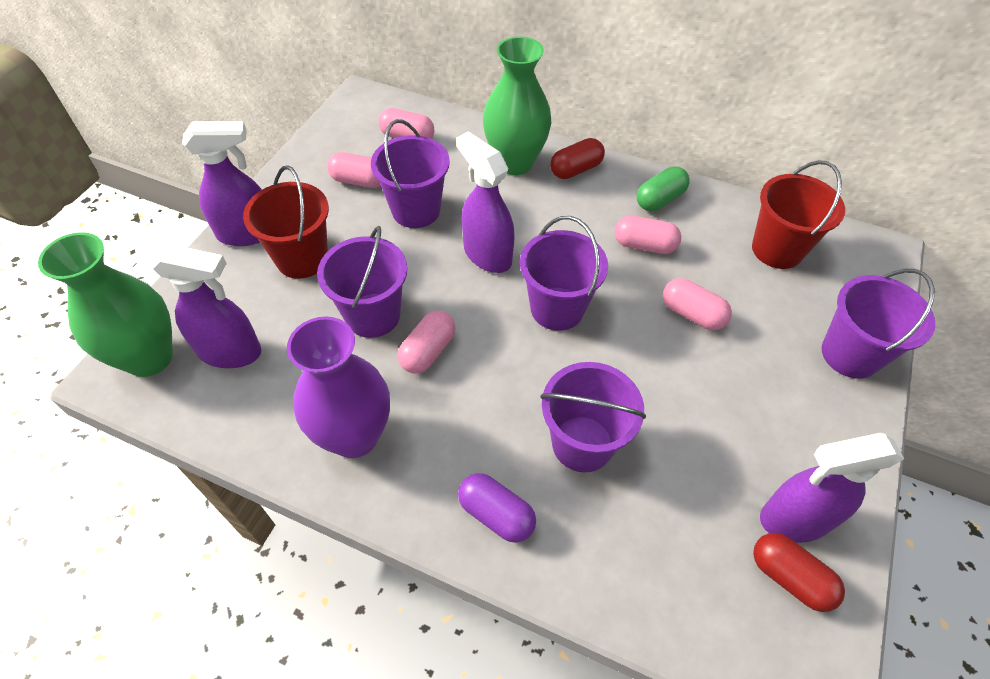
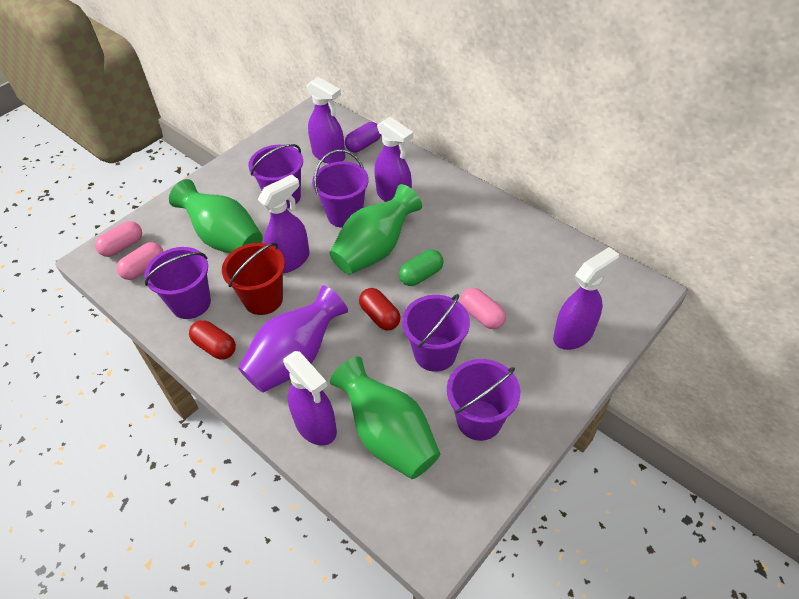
green vase: [38,232,173,377] [483,36,551,175] = 2 -> [169,179,263,253] [330,184,422,274] [330,357,440,479] = 3
pink capsule: [327,152,381,188] [378,108,434,139] [397,311,456,373] [615,216,681,254] [663,278,732,330] = 5 -> [95,221,142,257] [117,242,164,280] [460,288,506,329] = 3
purple spray bottle: [151,243,261,368] [182,121,262,246] [456,131,515,273] [760,433,904,543] = 4 -> [258,175,310,273] [283,351,337,446] [306,77,345,164] [375,116,413,202] [553,247,619,350] = 5
red bucket: [243,165,329,279] [752,160,845,269] = 2 -> [222,243,285,315] = 1

